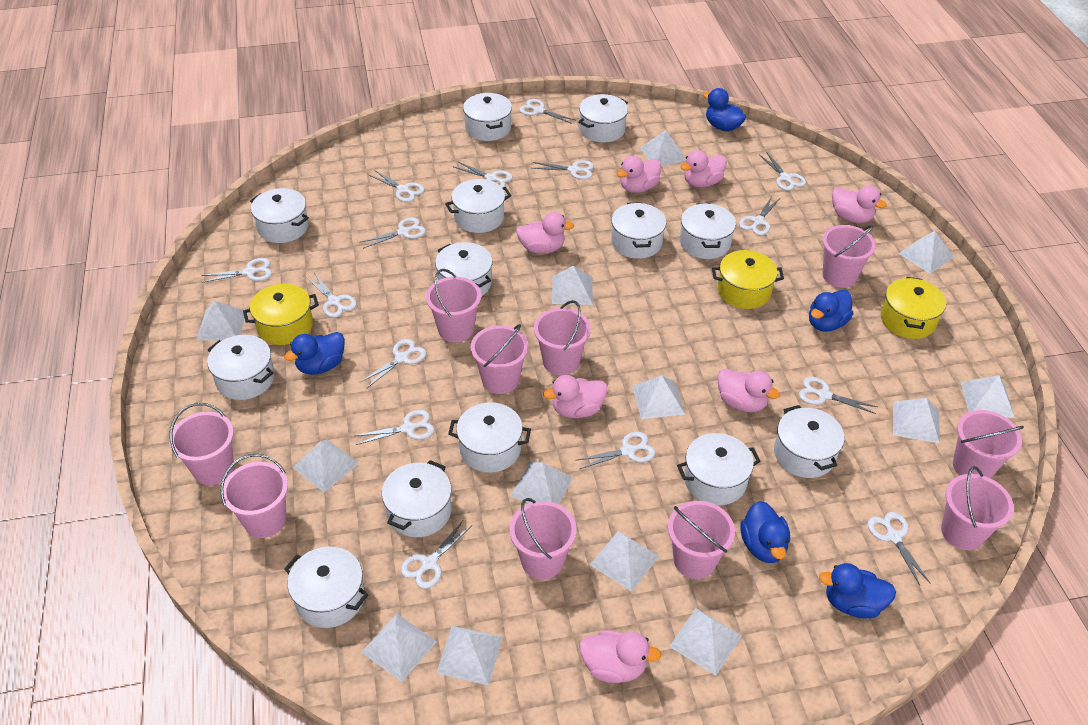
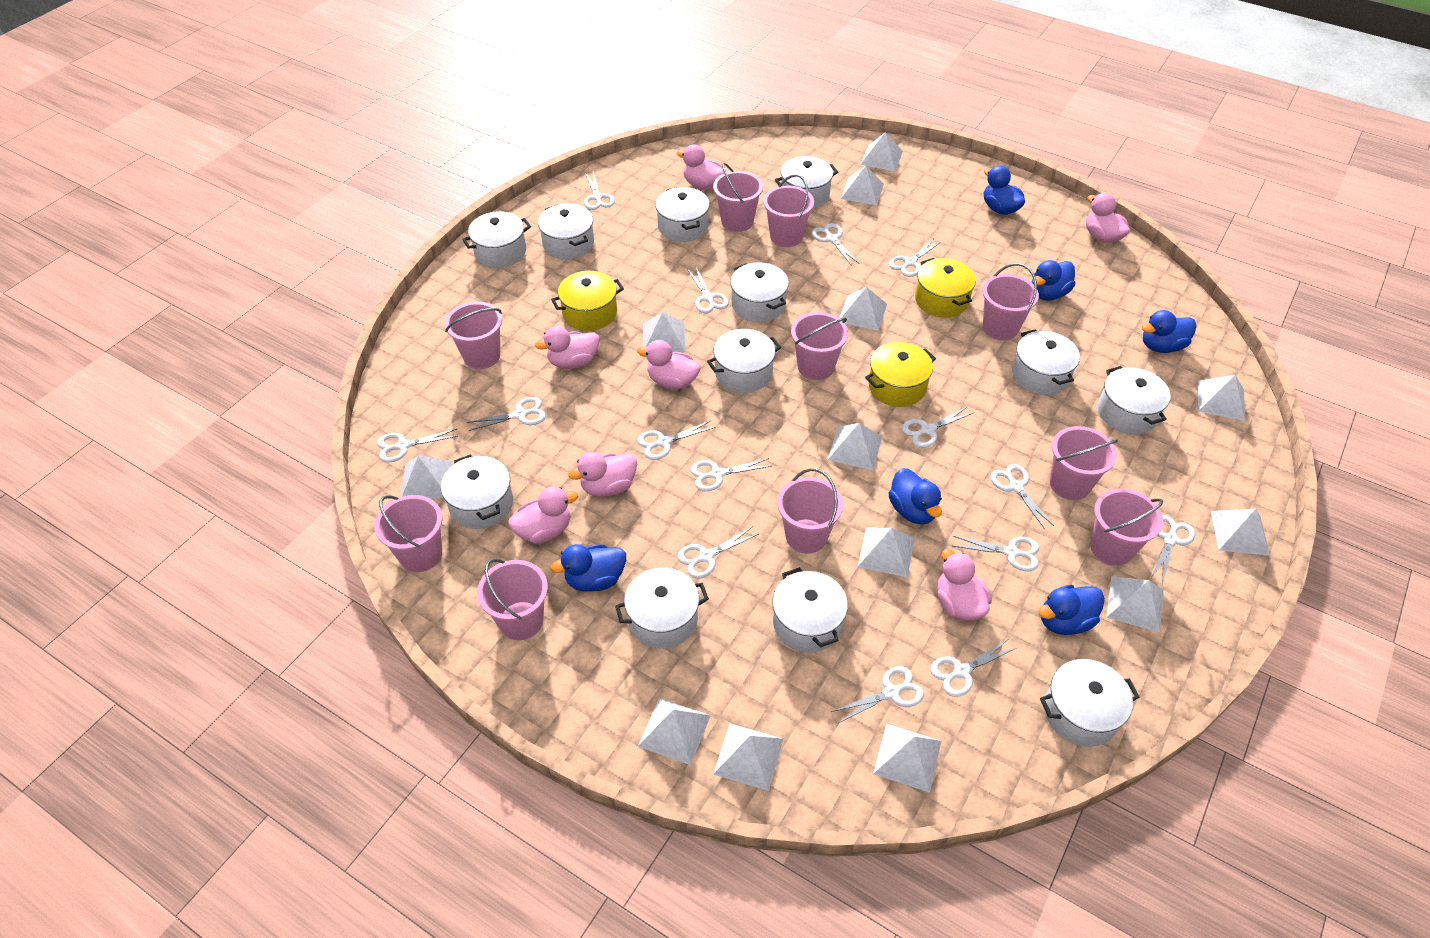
blue duck: [284,332,345,375] [703,88,746,132] [741,501,790,563] [809,290,853,332] [818,563,896,619] = 5 -> [550,544,626,592] [888,468,942,525] [984,166,1025,215] [1031,260,1075,301] [1039,585,1105,635] [1142,310,1197,353] = 6
white pot: [207,335,275,400] [250,188,309,243] [284,546,368,628] [382,460,452,537] [435,242,493,296] [445,179,511,233] [448,402,531,473] [463,93,512,141] [578,94,628,143] [611,202,666,259] [677,433,761,505] [680,203,736,259] [774,405,844,478] = 13 -> [441,454,513,529] [462,211,531,268] [538,203,594,259] [615,568,709,649] [655,187,710,242] [707,329,781,393] [730,262,789,322] [772,567,848,652] [775,156,838,208] [1012,329,1080,395] [1040,659,1139,747] [1098,366,1171,434] = 12

